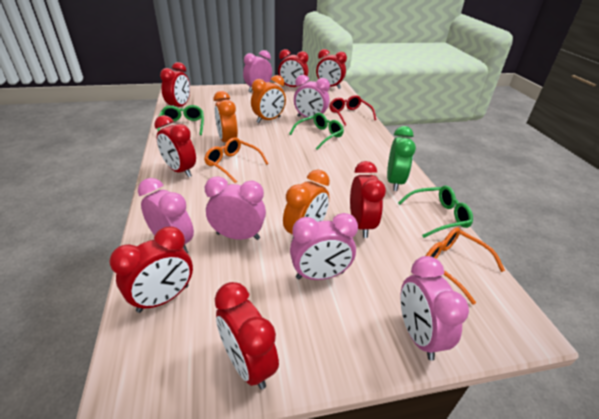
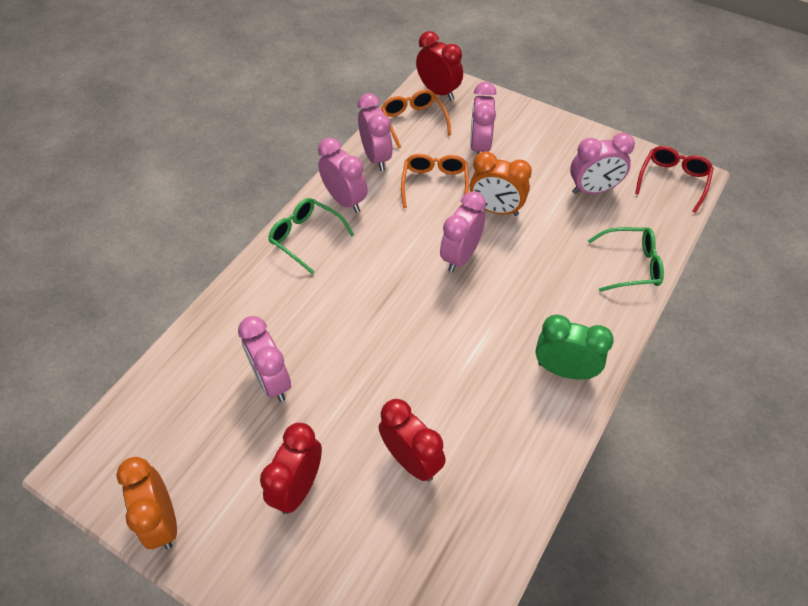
green glasses: [157,105,204,135] [289,113,344,150] [398,185,473,238] = 3 -> [268,198,354,274] [588,227,664,292] = 2
orange clock: [214,91,238,143] [251,75,286,123] [283,170,330,240] = 3 -> [116,457,177,549] [470,151,532,216] = 2
red clock: [109,226,193,313] [154,115,196,177] [160,62,190,107] [215,282,279,390] [278,49,308,87] [316,49,347,89] [350,161,386,238] = 7 -> [260,423,322,514] [379,399,446,481] [416,31,463,100] = 3

